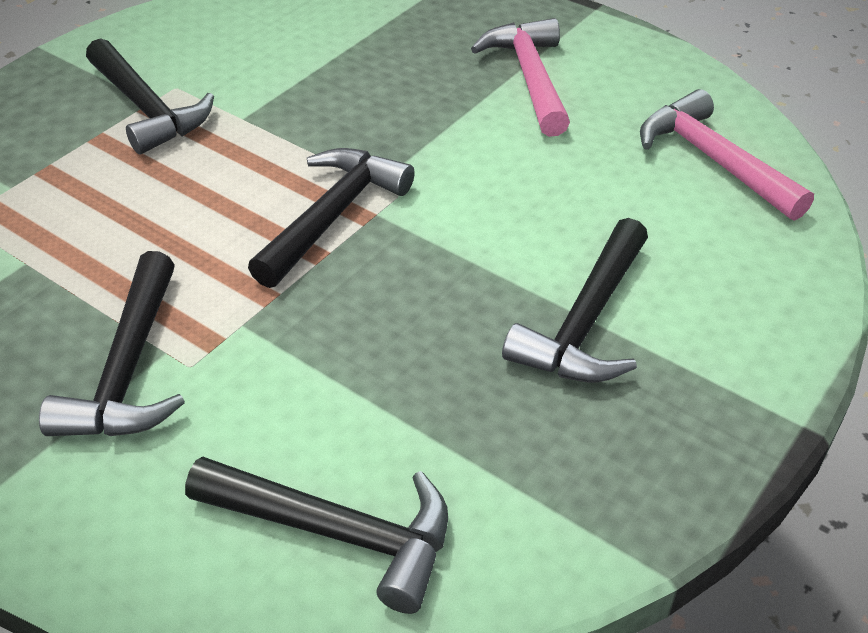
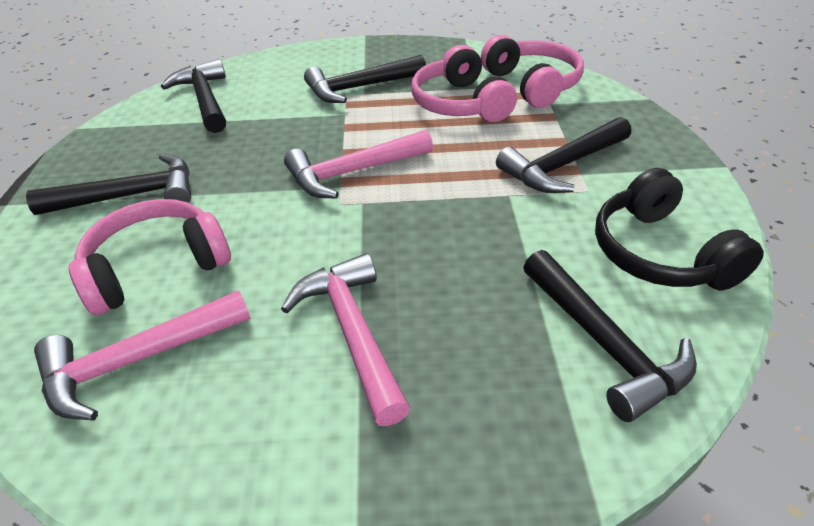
black headphones: none = 0 -> [595,168,764,290] = 1
pink hammer: [471,18,570,137] [640,89,814,221] = 2 -> [34,290,251,420] [281,253,410,426] [284,130,433,199] = 3
pink headphones: none = 0 -> [69,199,231,316] [411,45,517,122] [481,35,584,108] = 3

